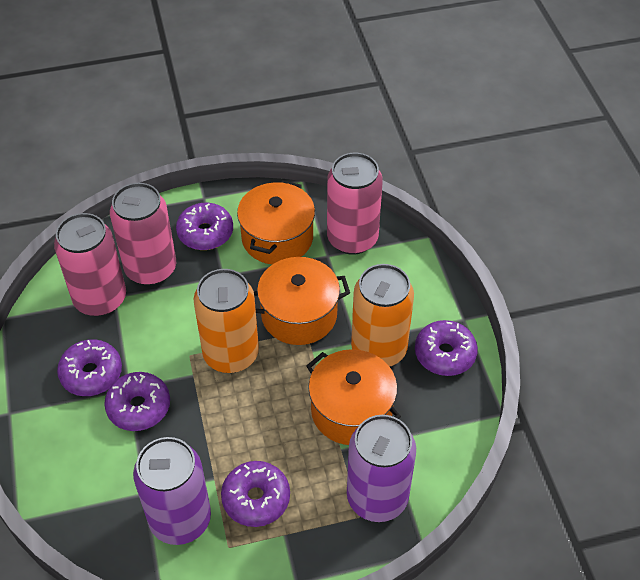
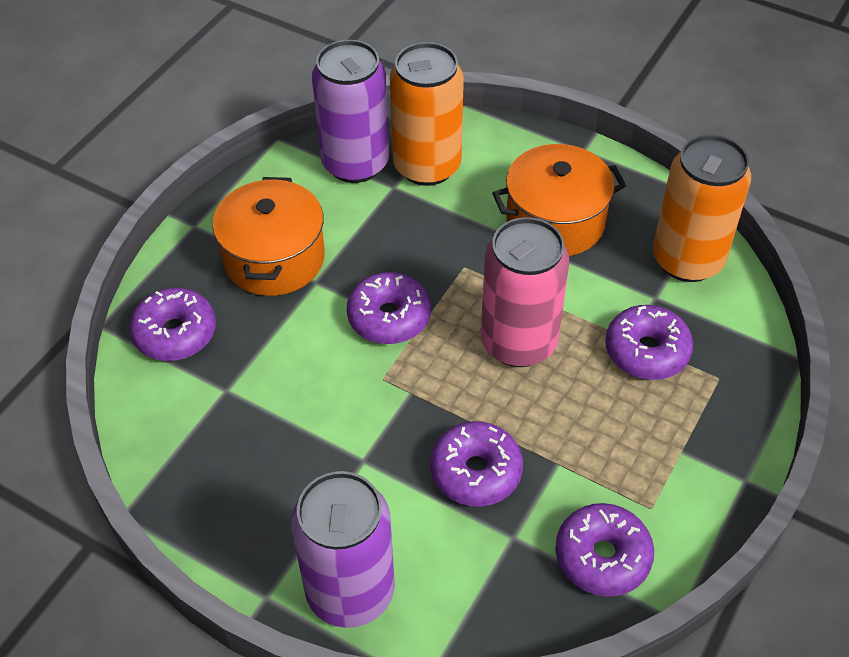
orange pot: [237,180,315,265] [254,257,350,345] [306,349,401,445] = 3 -> [212,177,325,296] [492,144,626,256] = 2
pink can: [54,213,126,317] [110,183,176,286] [327,153,383,255] = 3 -> [481,217,569,367] = 1

